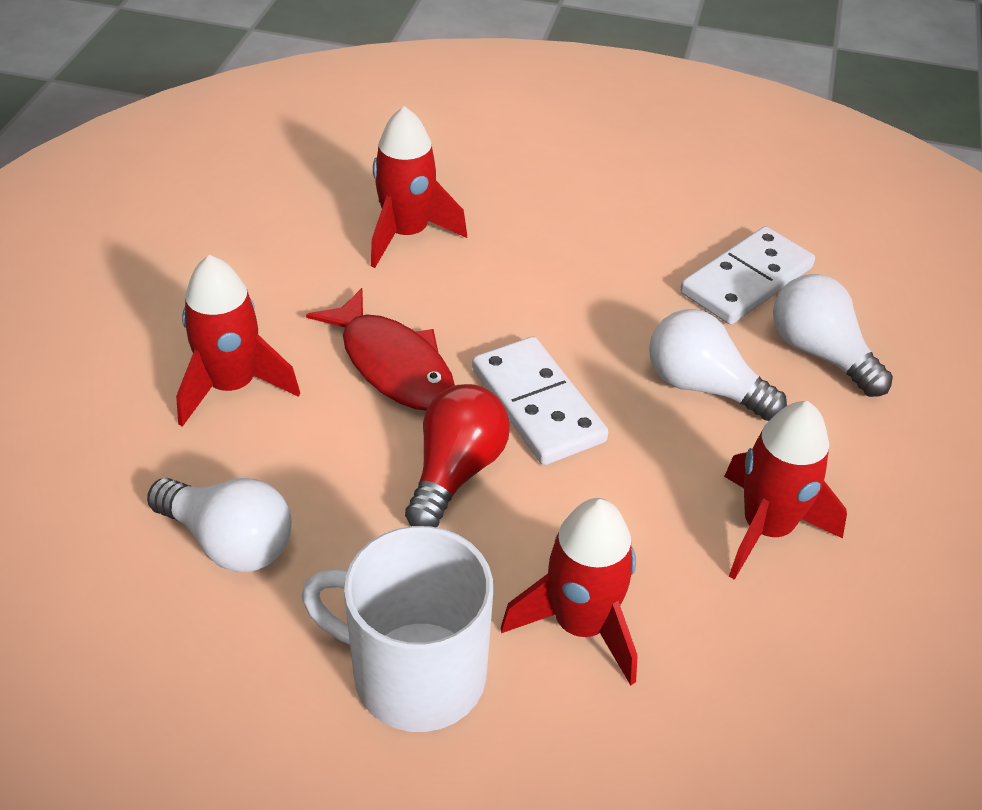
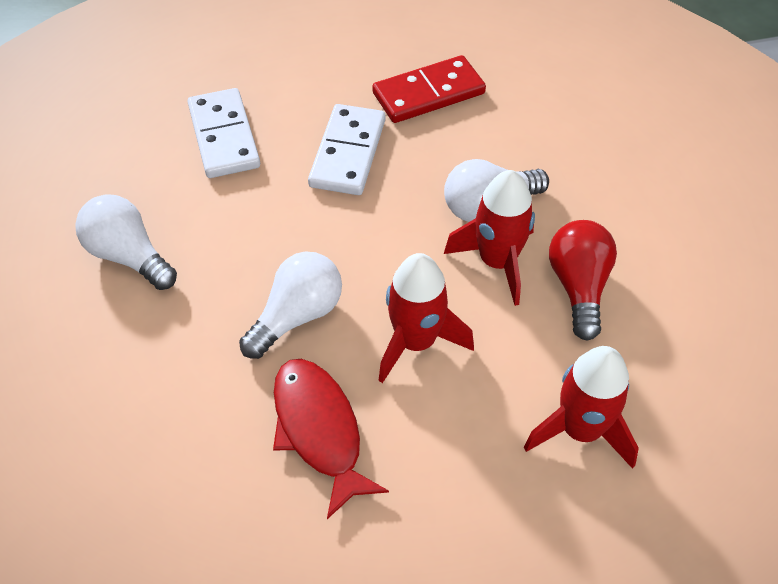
red domino: none = 0 -> [372,55,486,123] = 1
red rocket: [176,255,300,427] [371,106,467,268] [501,498,638,686] [724,401,847,580] = 4 -> [378,253,474,383] [444,170,535,306] [524,346,639,469] = 3
white mug: [301,526,493,732] = 1 -> none = 0

